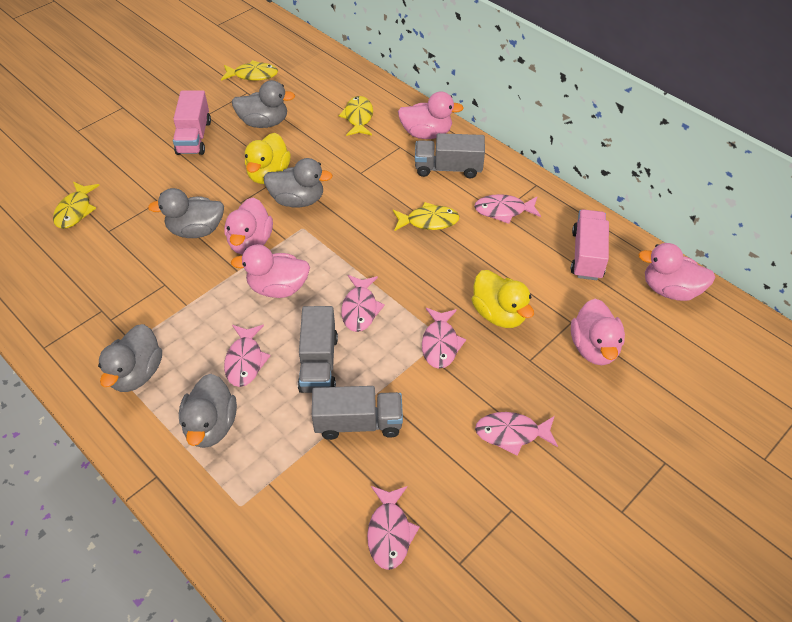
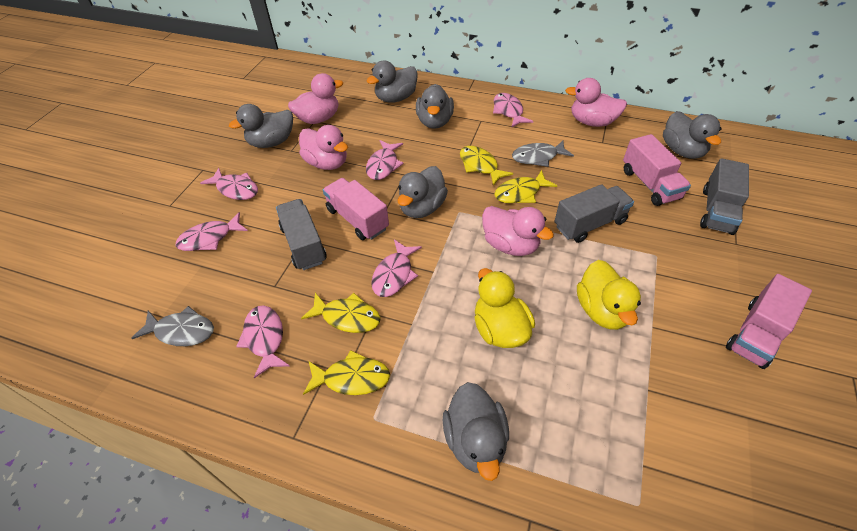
grey duck: [98,324,162,392] [148,188,224,238] [179,374,237,448] [232,80,295,128] [264,158,333,207] = 5 -> [229,104,293,148] [367,61,418,103] [397,166,448,218] [416,84,454,129] [443,382,509,481] [663,111,722,159] = 6
grey fish: none = 0 -> [131,306,214,346] [512,141,574,167] = 2
pink duck: [225,197,273,255] [231,244,310,298] [398,91,464,139] [571,299,625,365] [638,243,716,301] = 5 -> [288,73,343,124] [299,125,348,170] [482,206,554,256] [565,78,627,127] = 4
pink truck: [173,90,211,155] [571,209,609,280] = 2 -> [323,178,389,240] [623,134,691,206] [726,274,812,369] = 3

